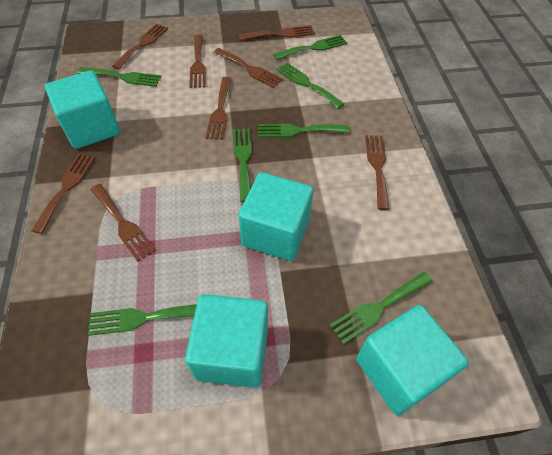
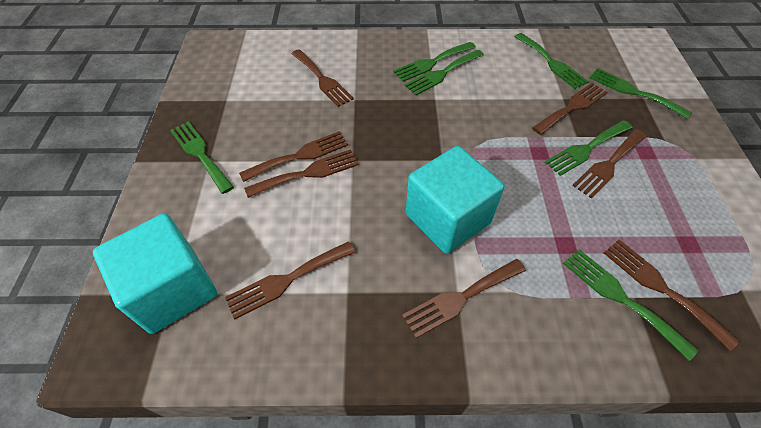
turquoise cube: [45,70,120,149] [185,294,268,388] [239,172,313,261] [356,305,469,416] = 4 -> [93,213,217,334] [406,146,505,254] = 2

